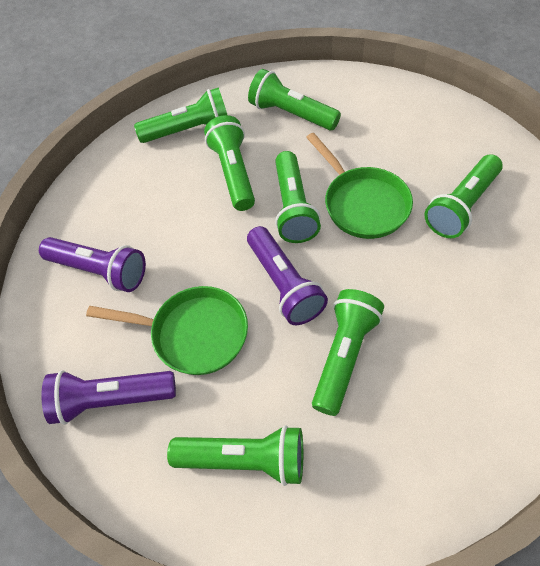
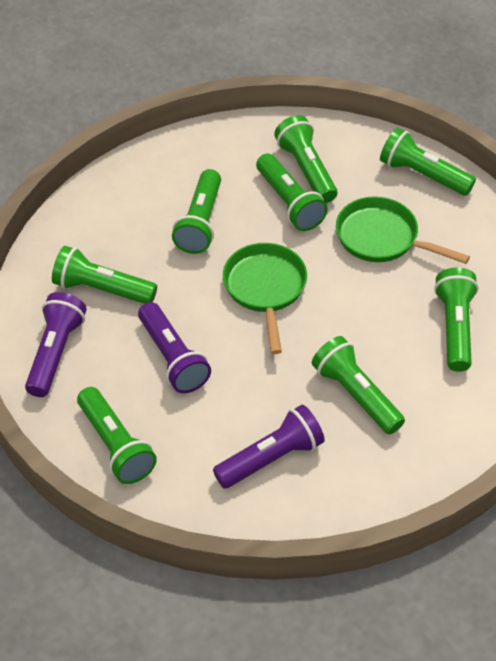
green flashlight: [134,87,227,143] [167,425,303,486] [204,115,255,211] [248,69,341,130] [275,151,321,243] [312,289,384,416] [424,154,503,238] = 7 -> [52,246,157,304] [77,387,157,484] [172,169,221,254] [256,153,328,231] [274,115,337,203] [312,336,405,434] [380,128,476,195] [434,268,479,372] = 8

